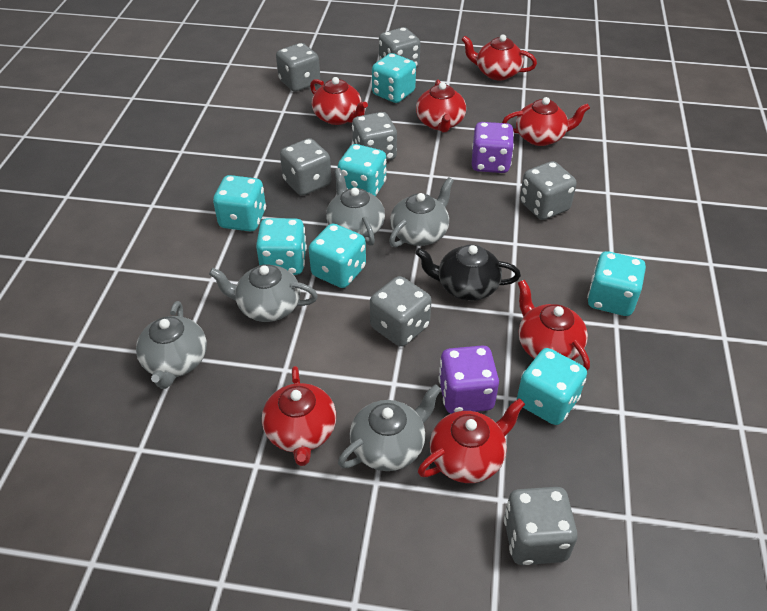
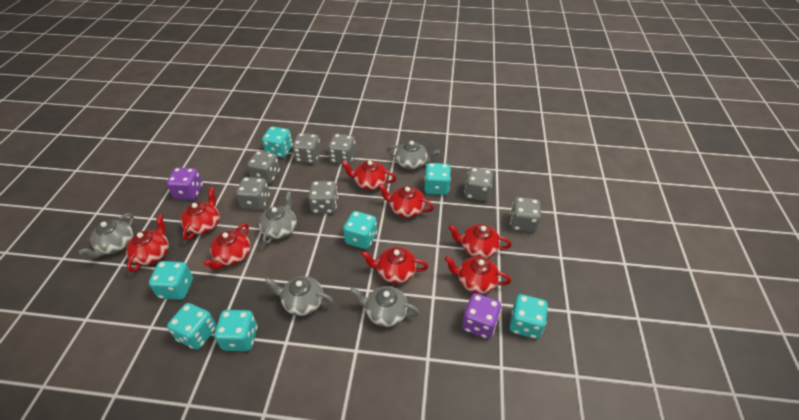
black teapot: [415,245,521,301] = 1 -> none = 0
red teapot: [262,366,336,466] [310,77,368,125] [416,79,466,132] [418,398,525,483] [461,35,537,80] [502,97,590,146] [518,280,590,370] = 7 -> [126,214,169,272] [181,187,220,240] [203,223,251,270] [341,160,397,190] [361,247,428,284] [378,183,434,218] [444,256,511,294] [448,224,512,258] = 8

